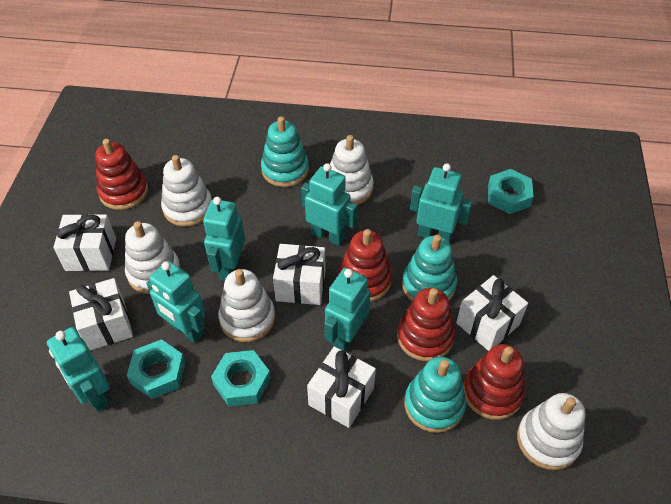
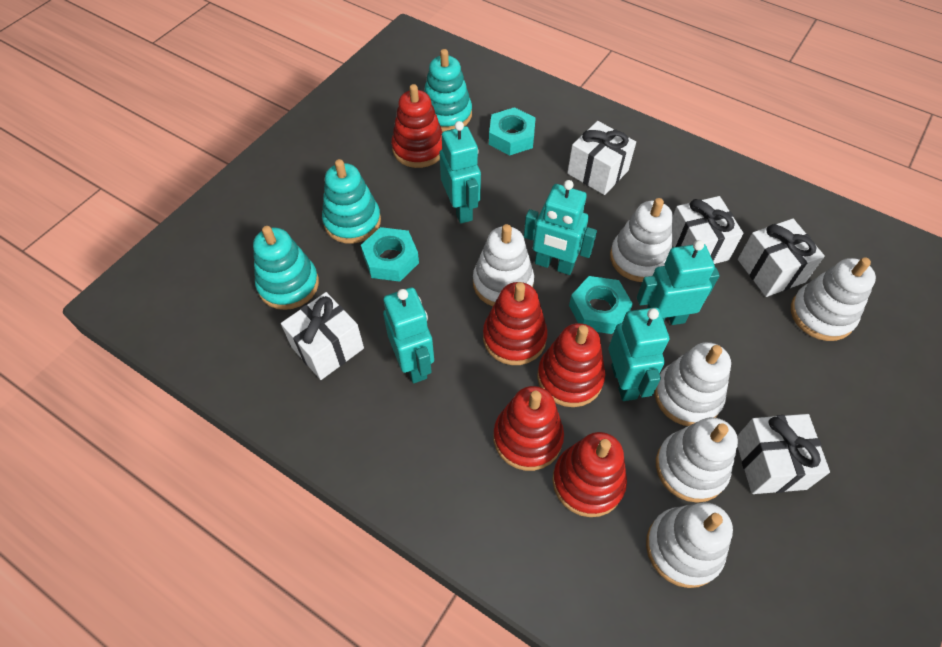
red stacking toy: [95,139,148,210] [338,229,392,301] [397,288,455,361] [463,344,525,420] = 4 -> [391,84,442,168] [483,282,548,365] [494,386,564,471] [537,323,605,407] [552,432,627,517] = 5
turquoise robot: [47,327,110,412] [146,261,206,343] [203,197,245,281] [301,163,357,246] [324,268,371,351] [410,163,472,243] = 6 -> [383,287,434,383] [439,121,481,224] [524,180,597,275] [609,307,669,401] [637,240,720,325] = 5
white stacking toy: [125,221,180,294] [161,155,212,227] [218,269,275,342] [330,135,374,205] [517,393,585,470] = 5 -> [473,224,534,306] [610,198,673,282] [646,502,733,588] [654,342,731,426] [656,417,738,503] [791,257,876,341] = 6

